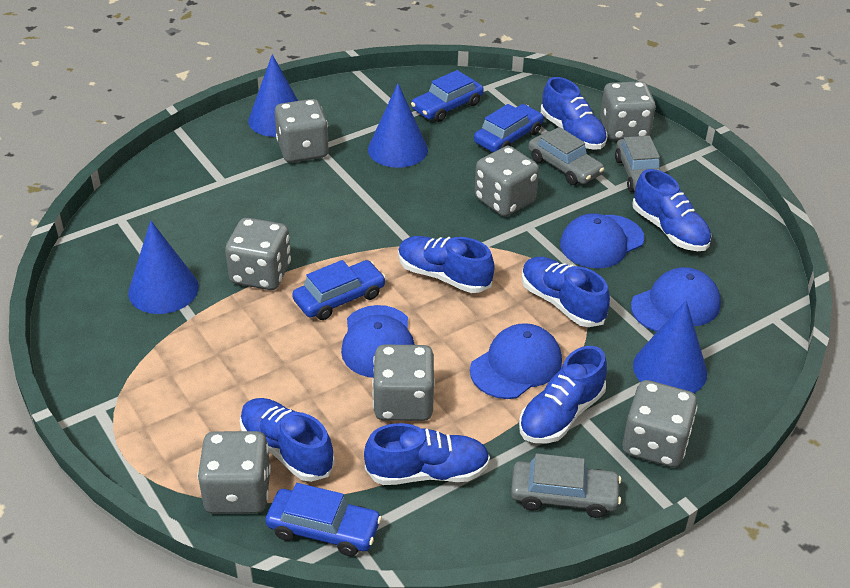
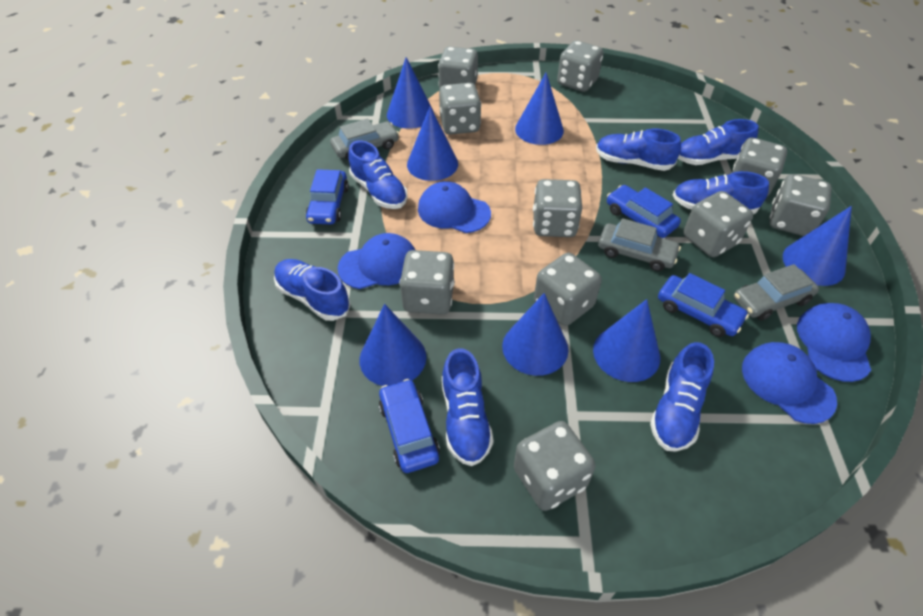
blue cone: [128,221,199,314] [248,54,298,137] [368,84,428,168] [633,300,707,393] = 4 -> [359,304,426,386] [387,57,434,129] [407,107,458,181] [502,293,568,376] [515,73,564,145] [593,299,660,382] [783,206,852,286] = 7
grey dice: [197,431,271,514] [225,218,291,290] [275,99,329,163] [372,345,435,421] [474,146,539,217] [600,81,656,141] [622,380,698,467] = 7 -> [400,250,455,315] [438,47,478,90] [439,83,481,135] [514,421,596,511] [533,179,582,237] [534,253,602,326] [557,41,603,92] [683,191,753,257] [732,137,787,196] [769,174,832,236] = 10

